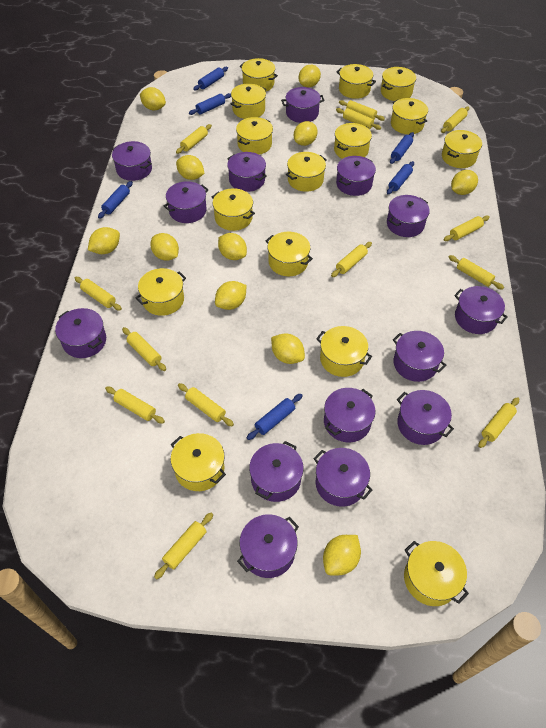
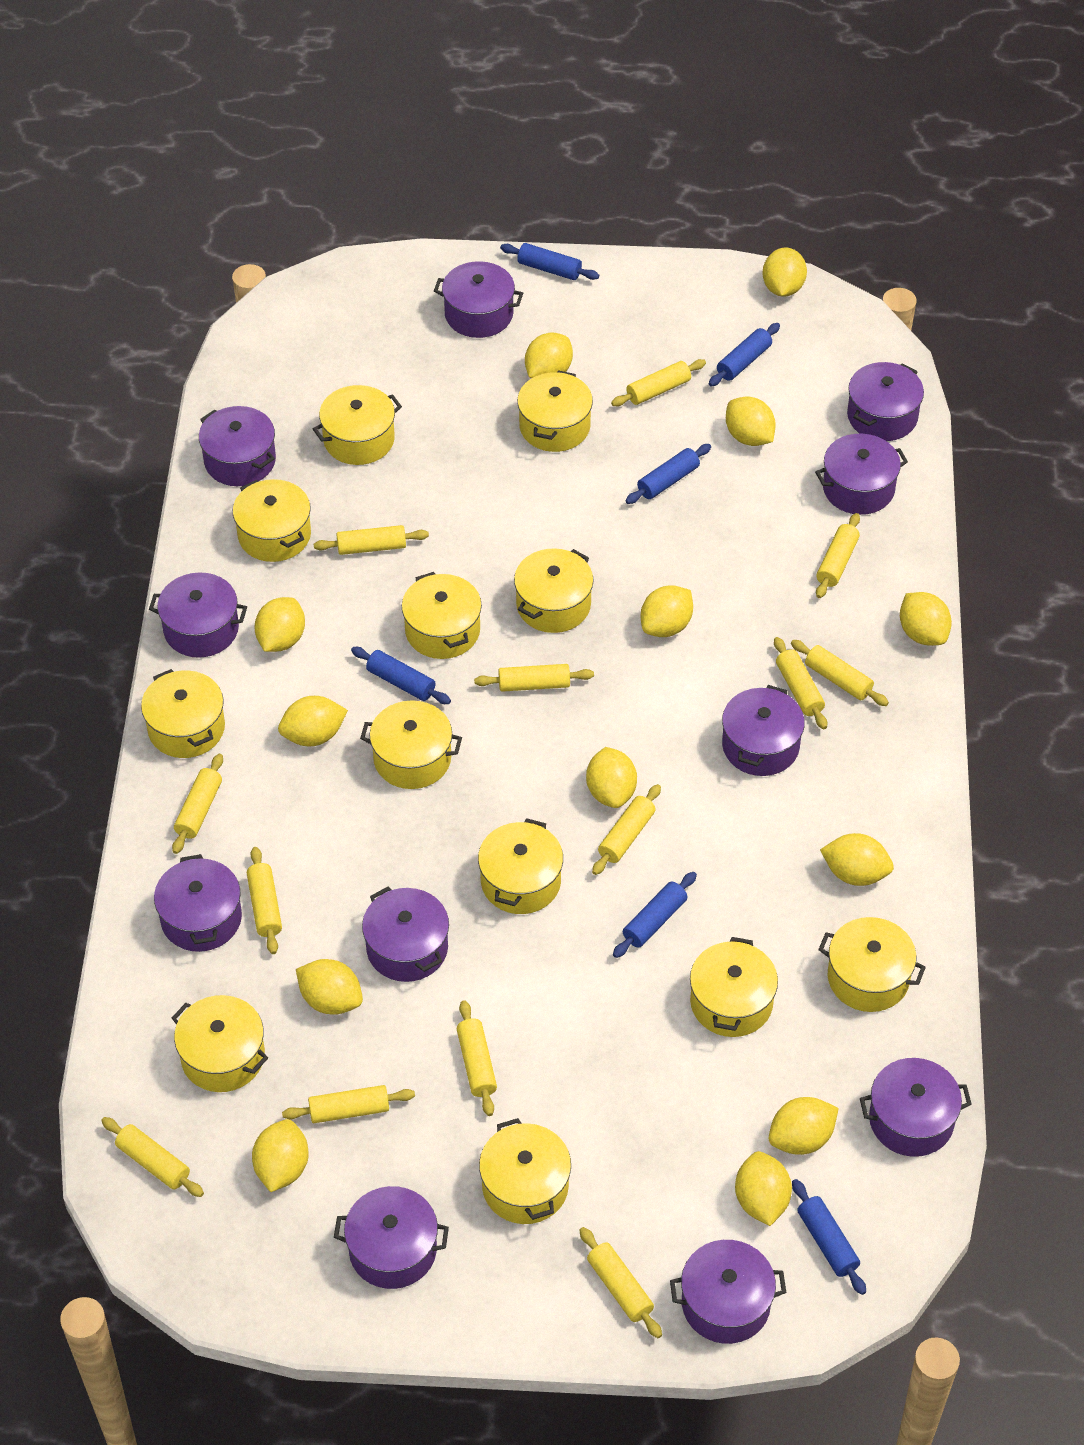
purple pot: [55,308,106,358] [112,141,152,181] [164,181,208,223] [227,152,267,192] [237,514,299,578] [249,441,304,502] [281,87,325,123] [313,448,372,507] [324,388,376,443] [336,156,376,196] [387,195,430,237] [393,331,446,382] [397,390,454,445] [454,286,508,334] = 14 -> [149,572,247,658] [154,854,242,952] [199,406,276,486] [334,1186,449,1289] [362,887,449,982] [434,261,523,338] [670,1240,786,1344] [722,685,805,776] [815,434,908,515] [847,362,924,441] [860,1058,972,1157] = 11
yellow lemon: [88,227,120,254] [140,87,166,110] [150,233,179,261] [176,155,205,180] [215,281,246,310] [218,233,247,260] [271,333,305,364] [294,121,318,146] [299,65,321,87] [323,535,361,576] [451,170,478,195] = 11 -> [252,1119,309,1192] [255,597,305,652] [278,696,348,746] [296,959,363,1015] [525,333,573,378] [586,747,637,808] [641,586,693,637] [726,397,776,446] [735,1151,792,1226] [763,248,807,297] [769,1097,839,1155] [820,833,894,886] [900,592,952,646] = 13
yellow pot: [135,268,186,316] [171,433,226,491] [212,188,255,231] [231,83,266,119] [236,117,273,155] [240,58,278,91] [266,232,313,276] [286,152,327,192] [316,326,372,377] [334,123,372,159] [337,64,376,99] [381,67,416,101] [391,98,428,134] [404,541,469,606] [442,130,482,168] = 15 -> [141,669,225,758] [172,995,268,1092] [233,479,311,562] [313,385,402,465] [360,700,462,789] [402,572,482,659] [478,818,563,914] [479,1118,571,1224] [514,548,594,633] [517,370,593,452] [690,937,778,1037] [818,917,926,1012] = 12

